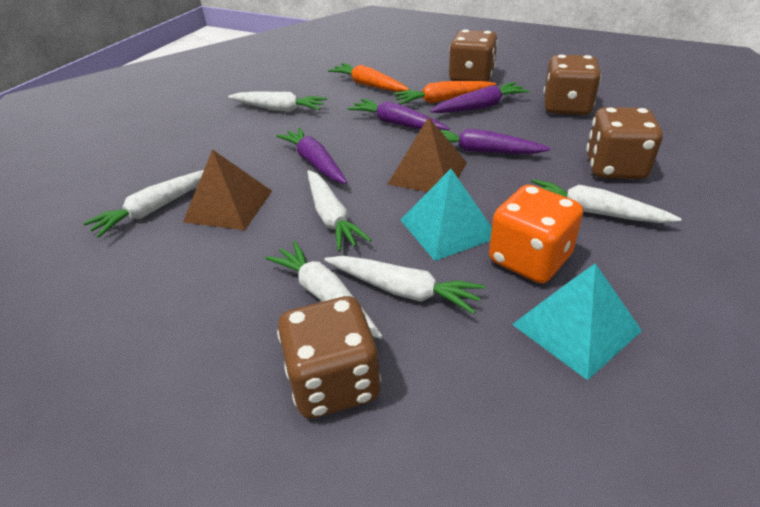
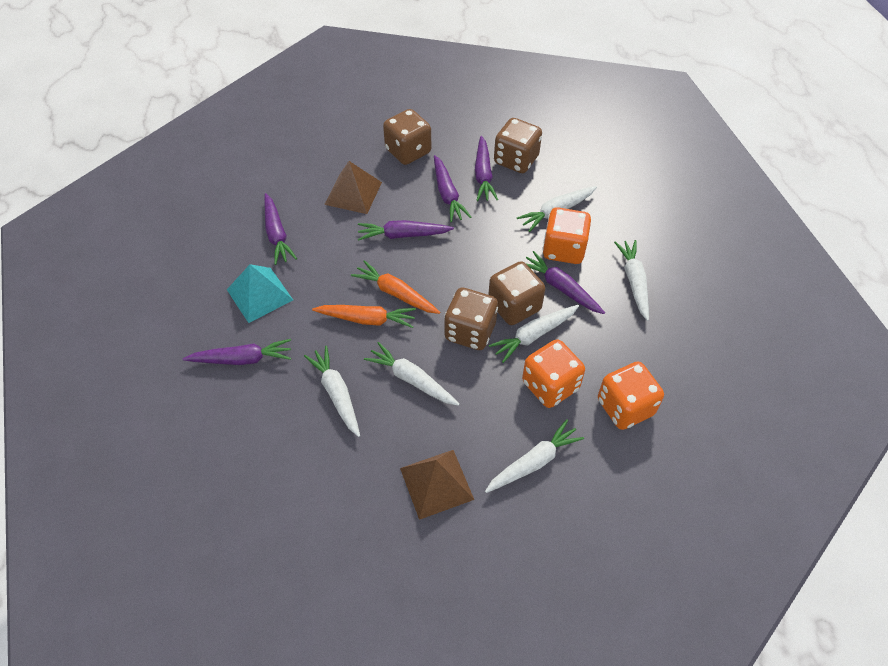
orange dice: [489,185,583,283] = 1 -> [522,339,585,408] [542,207,591,264] [598,362,664,430] = 3
purple carrot: [276,127,347,184] [348,99,450,130] [430,82,530,113] [440,129,550,154] = 4 -> [183,339,291,365] [264,193,297,265] [358,220,454,241] [434,155,471,222] [475,136,498,201] [526,251,605,314] = 6
turquoise pyramid: [400,169,492,261] [512,263,642,380] = 2 -> [227,264,293,323] = 1

